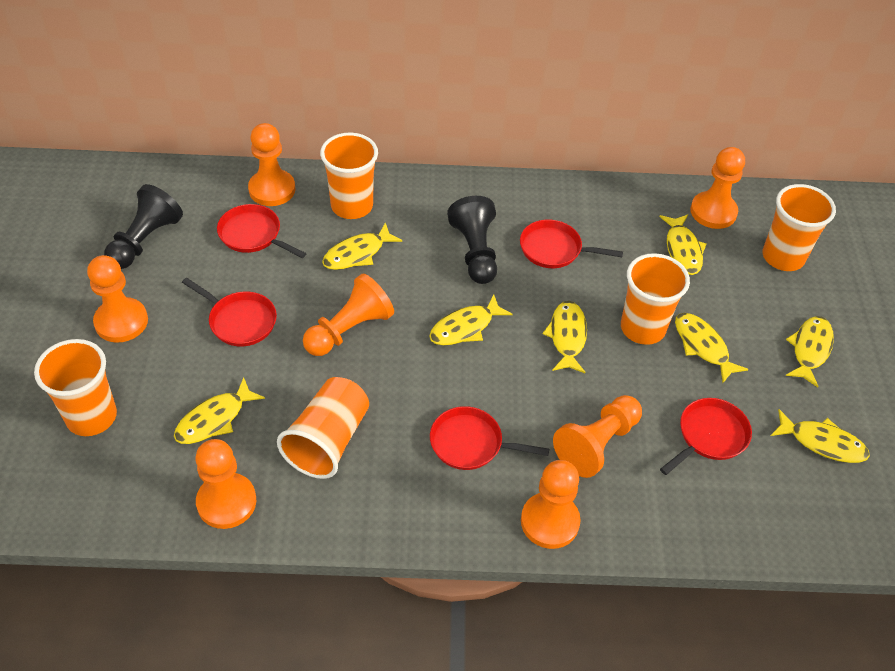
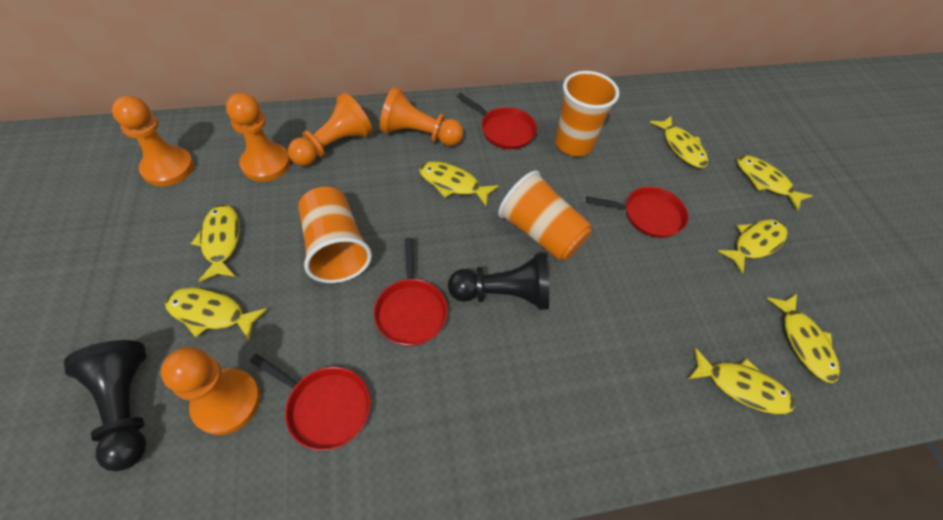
orange cup: [34,339,117,436] [277,377,369,479] [320,133,378,219] [621,253,690,345] [762,184,836,271] = 5 -> [298,187,372,283] [498,171,592,261] [555,71,619,156] = 3
orange pawn: [87,255,148,343] [196,439,256,529] [248,123,295,206] [303,274,394,356] [521,460,581,549] [553,395,642,478] [690,147,745,229] = 7 -> [112,96,194,186] [161,347,260,435] [226,93,290,182] [288,93,372,166] [380,87,463,146] = 5
red pan: [182,278,277,347] [217,204,307,258] [430,406,549,470] [520,220,623,268] [660,398,752,475] = 5 -> [250,354,371,451] [374,238,448,346] [457,93,537,149] [586,187,688,238] = 4

